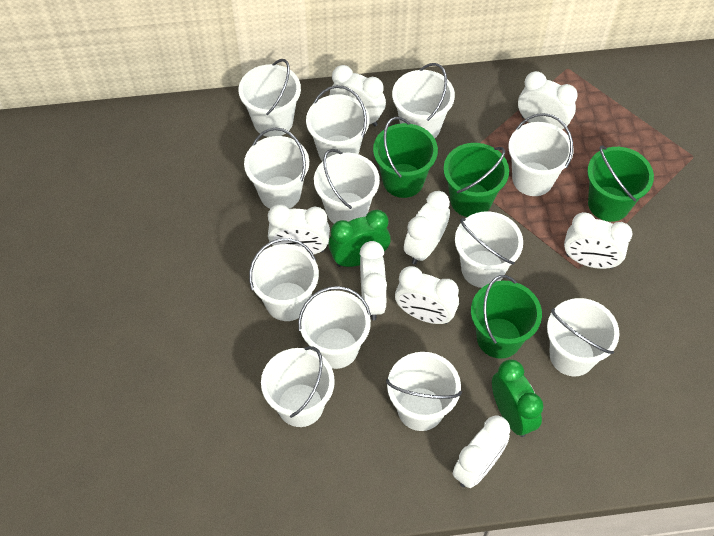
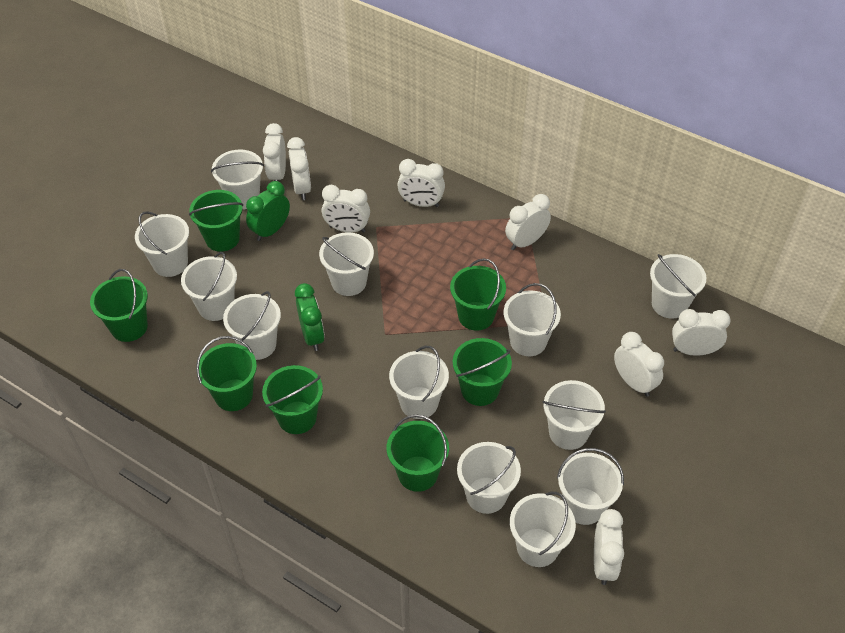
green bucket: [373,117,438,198] [443,143,509,217] [471,275,542,359] [587,145,654,222] = 4 -> [90,269,148,342] [189,190,243,252] [196,336,257,411] [262,365,323,434] [387,414,449,492] [450,258,506,331] [453,338,512,406] = 7

